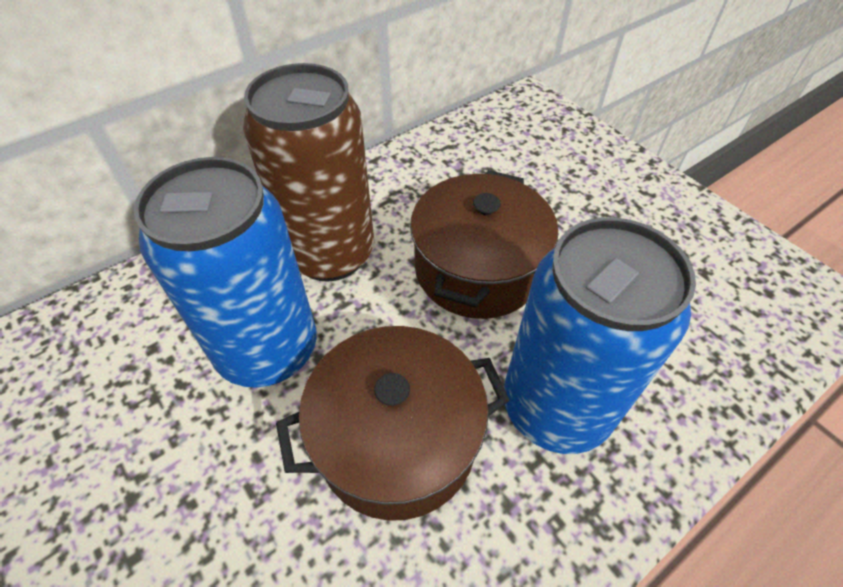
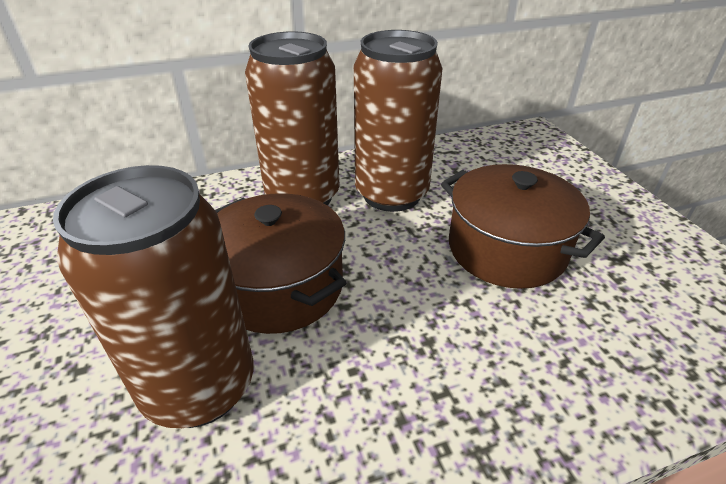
blue can: [134,157,317,388] [504,217,696,454] = 2 -> none = 0
brown can: [243,63,374,282] = 1 -> [53,165,254,428] [245,31,340,205] [354,30,443,212] = 3

